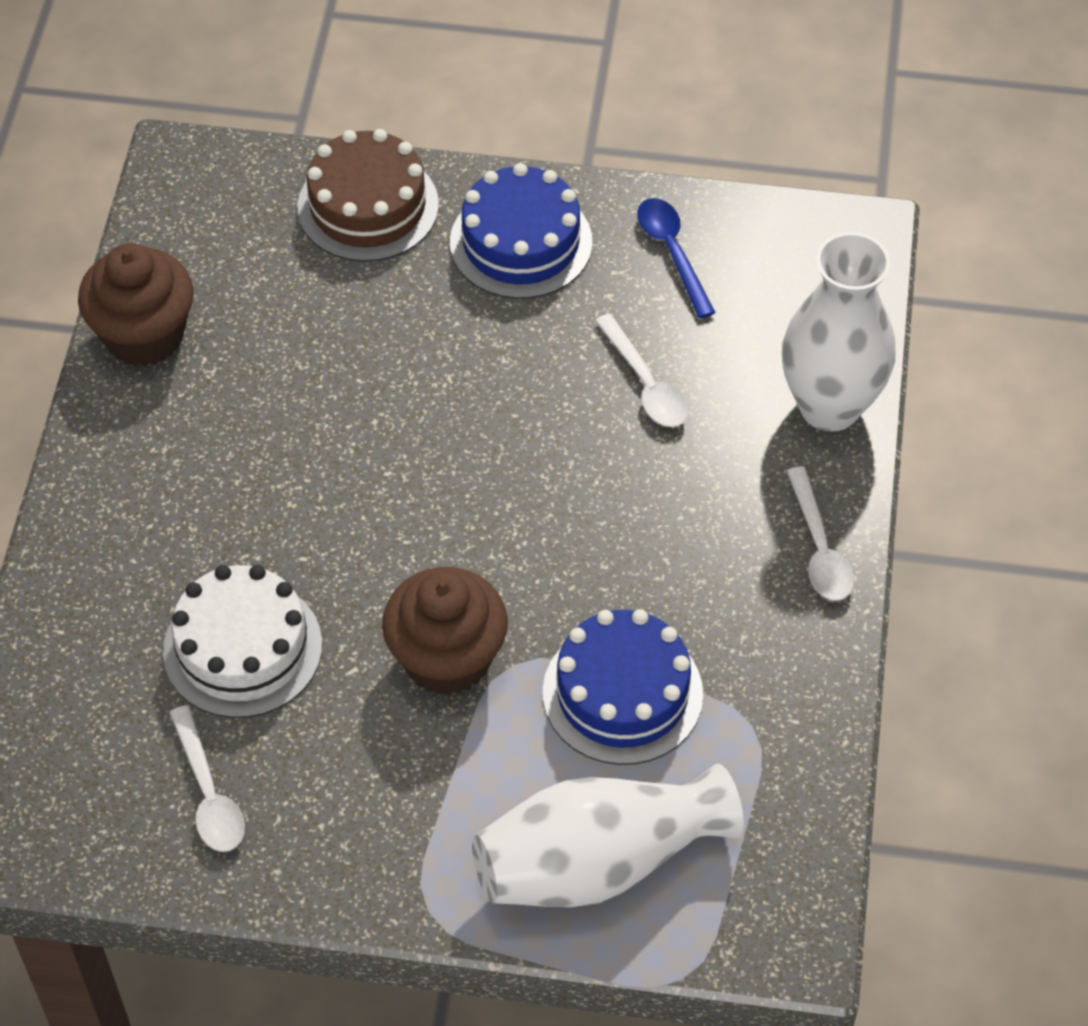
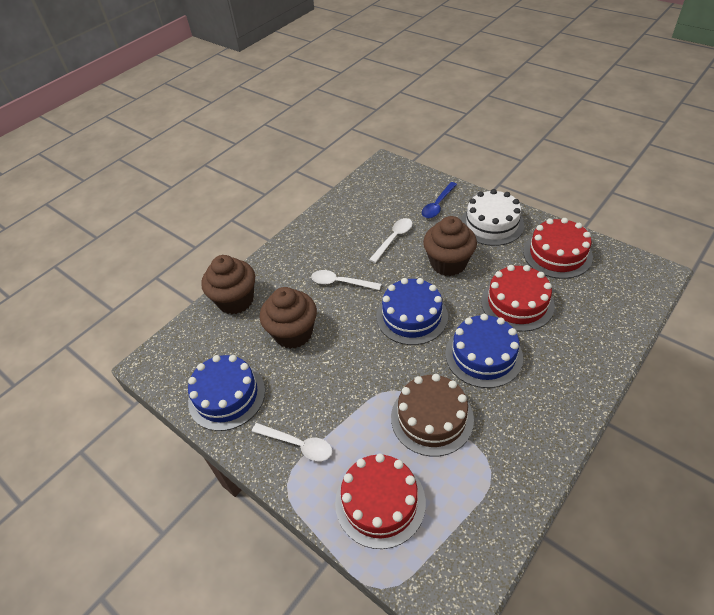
blue cake: [450,163,593,299] [543,609,703,765] = 2 -> [188,355,265,431] [377,278,448,345] [445,314,523,388] = 3
brown cupcake: [78,243,194,367] [382,567,508,696] = 2 -> [201,255,255,314] [260,287,317,349] [423,216,477,276] = 3
red cake: none = 0 -> [335,453,426,549] [481,265,555,332] [523,218,593,279] = 3
white vase: [472,764,744,907] [782,232,895,432] = 2 -> none = 0

